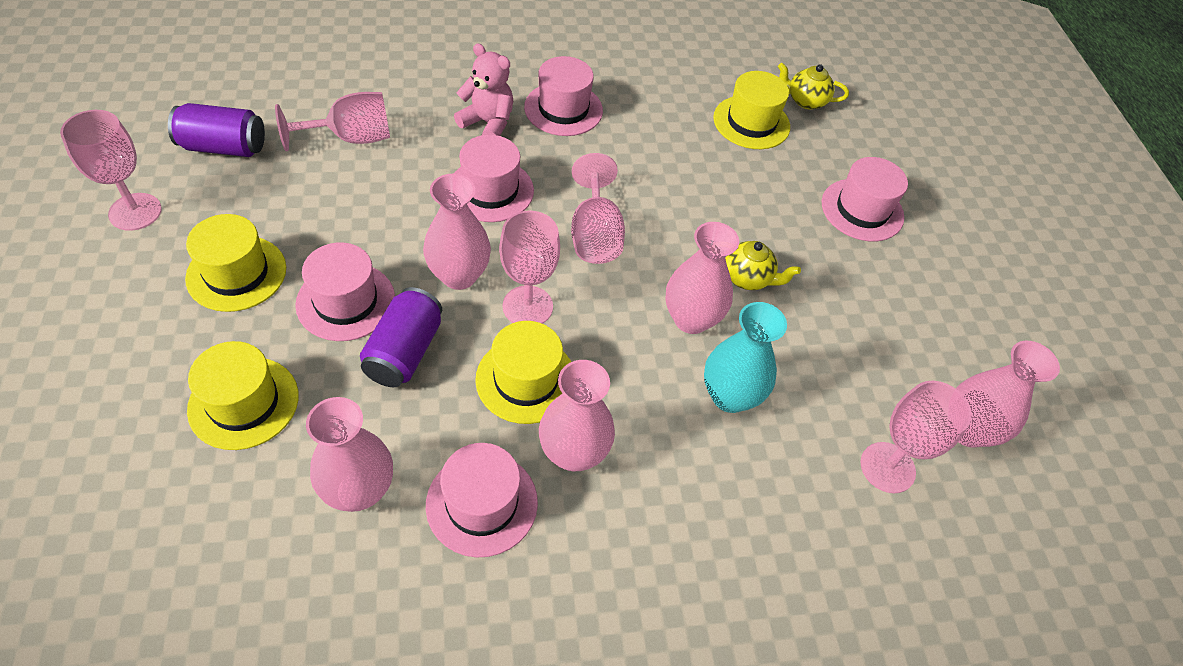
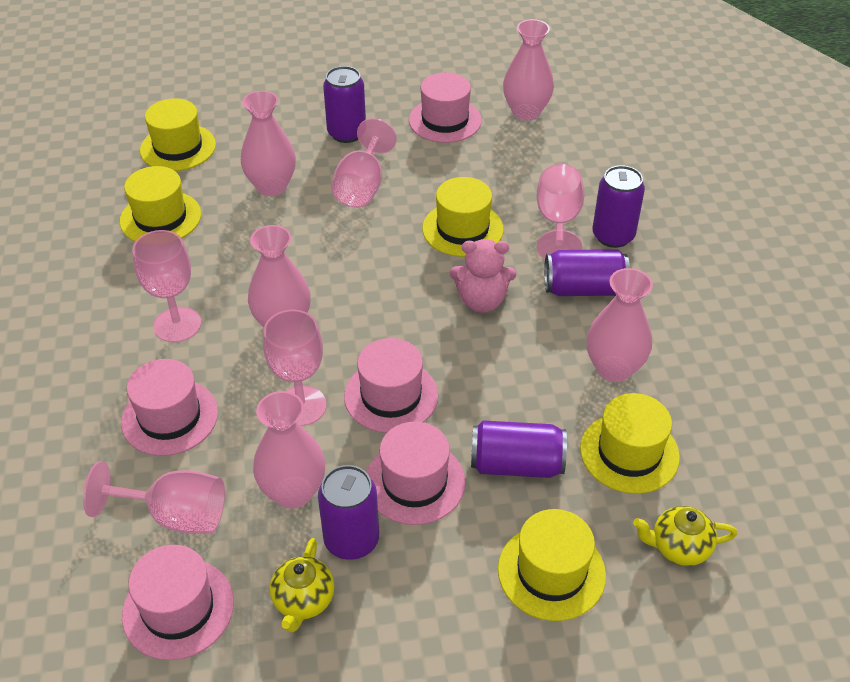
purple can: [168,103,265,157] [360,287,442,387] = 2 -> [318,465,379,560] [323,66,366,143] [471,420,567,478] [544,249,630,296] [592,165,645,248] = 5
turquoise vase: [704,302,787,413] = 1 -> none = 0
yellow hat: [185,214,286,312] [187,341,299,450] [475,321,571,424] [713,71,790,149] = 4 -> [120,166,201,241] [140,98,216,171] [422,177,504,257] [498,509,606,621] [580,393,680,494] = 5

